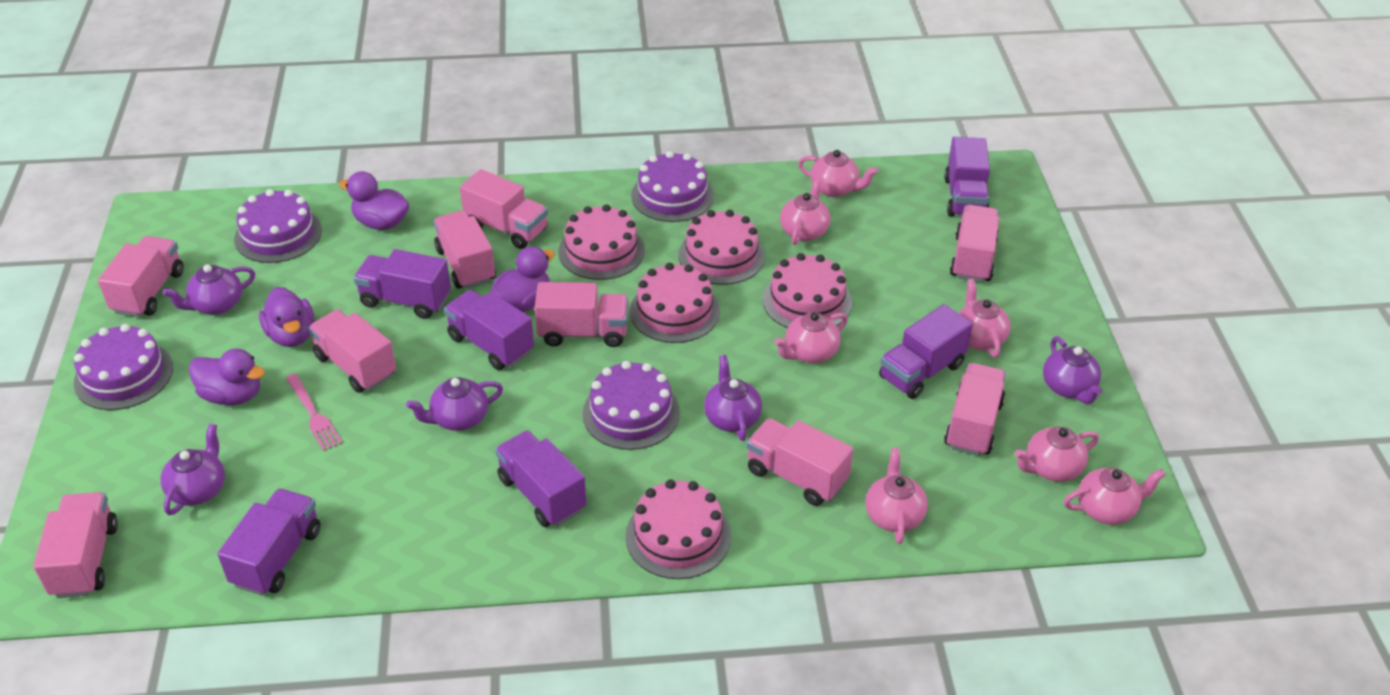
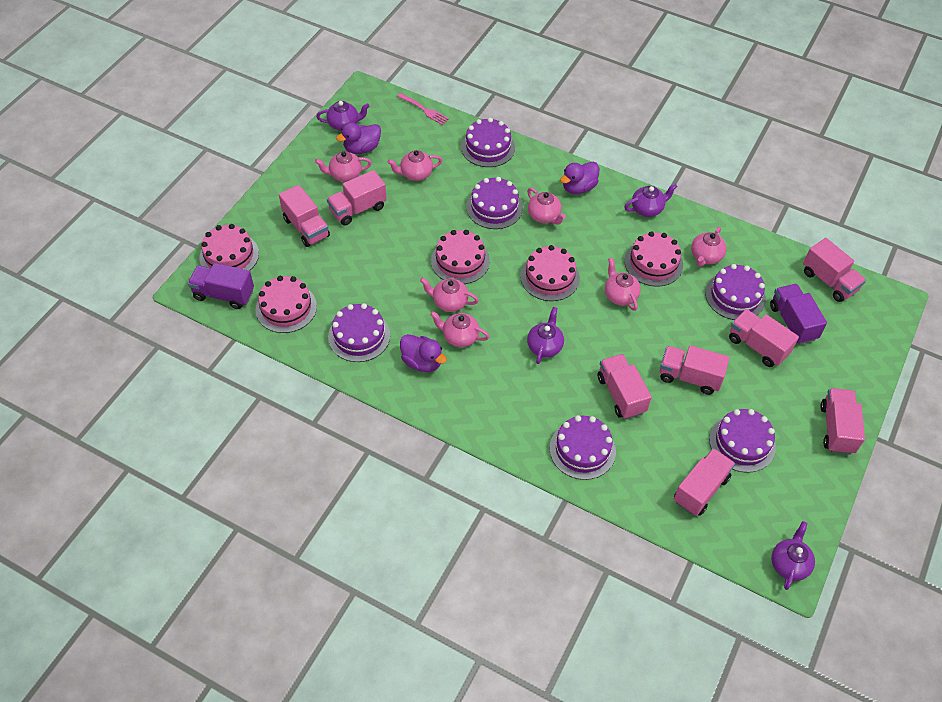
pink truck: [33,492,118,598] [98,236,184,317] [308,310,396,393] [433,210,496,289] [460,169,548,249] [535,282,628,347] [746,418,853,506] [944,363,1006,456] [950,205,999,282] = 9 -> [279,185,330,247] [327,170,387,226] [597,354,652,419] [660,345,729,395] [674,448,735,516] [729,309,799,367] [803,238,866,302] [820,388,865,454] = 8
purple cake: [74,324,173,410] [234,189,322,263] [583,361,680,450] [631,151,714,222] = 4 -> [328,303,390,362] [461,118,515,167] [466,177,523,229] [550,415,616,480] [705,264,766,320] [709,409,776,473] = 6
purple duck: [189,349,265,405] [259,287,314,347] [339,171,409,230] [491,246,555,312] = 4 -> [336,122,381,154] [400,334,447,372] [560,162,599,194] = 3
purple teapot: [160,423,225,515] [163,264,255,315] [406,377,503,431] [704,355,762,441] [1043,336,1102,404] = 5 -> [316,101,370,131] [527,307,564,364] [624,184,677,217] [771,521,815,590] = 4
purple truck: [218,489,321,596] [354,249,451,319] [444,290,534,370] [495,431,587,527] [879,304,973,399] [944,137,990,217] = 6 -> [188,263,254,309] [770,284,827,345] = 2

